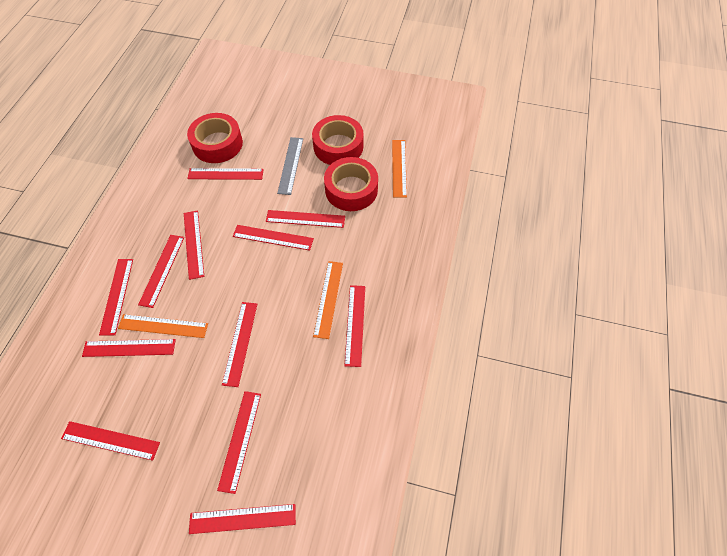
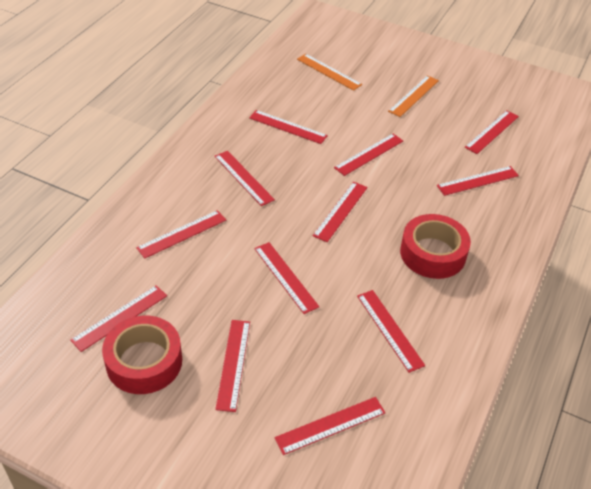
grey ruler: [277,137,303,195] = 1 -> none = 0
orange ruler: [118,314,208,338] [313,261,343,339] [392,140,407,198] = 3 -> [297,54,362,91] [388,75,439,117] = 2
red tape: [187,113,243,163] [312,115,364,165] [324,157,378,211] = 3 -> [102,316,182,394] [400,214,471,279] = 2

